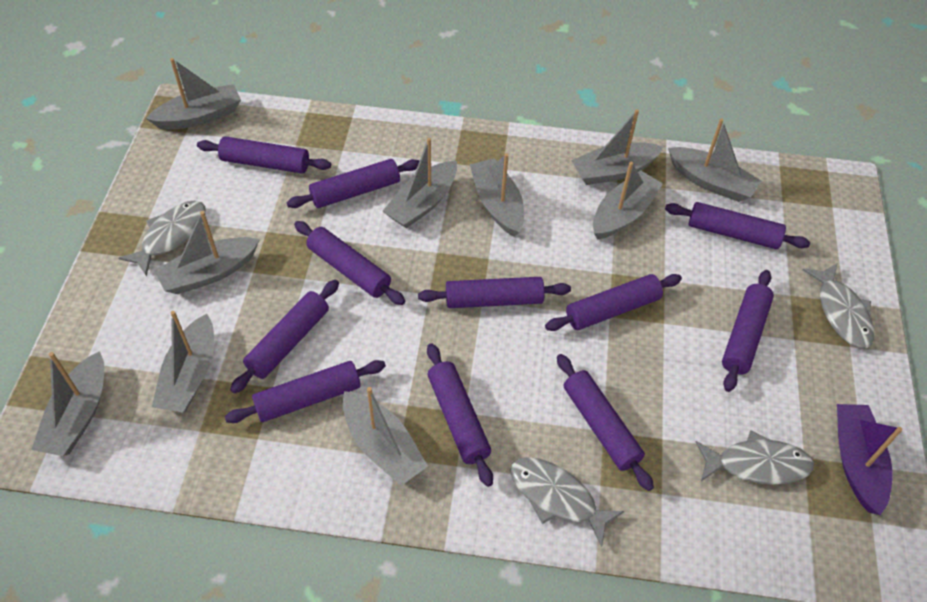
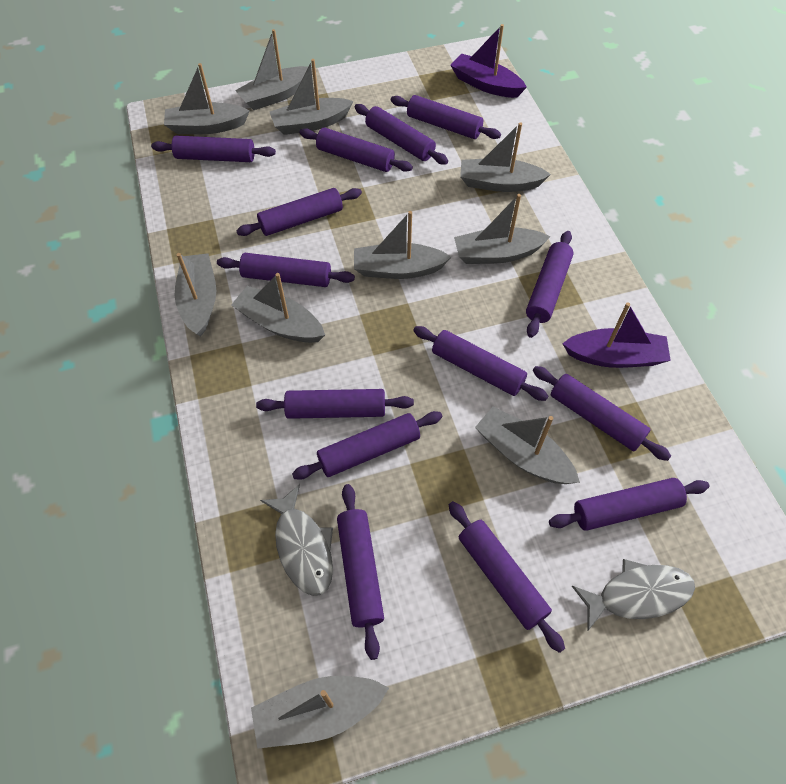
grey fish: [119,201,206,276] [510,457,624,547] [696,431,814,485] [803,264,874,348] = 4 -> [260,484,333,596] [572,559,695,631] = 2
purple boat: [837,404,902,515] = 1 -> [450,24,527,98] [562,303,671,368] = 2
purple rolling pin: [197,136,331,174] [225,360,386,423] [230,280,339,393] [287,159,419,208] [294,221,405,305] [418,277,571,308] [427,343,493,487] [545,274,682,331] [557,354,654,491] [665,202,810,249] [722,270,774,392] = 11 -> [151,136,276,162] [217,253,355,287] [236,188,362,236] [256,389,414,419] [292,411,442,480] [300,128,413,172] [337,484,384,660] [355,104,448,165] [391,95,501,139] [413,326,548,401] [449,501,565,653] [526,231,573,338] [533,366,671,461] [549,478,709,531] = 14

